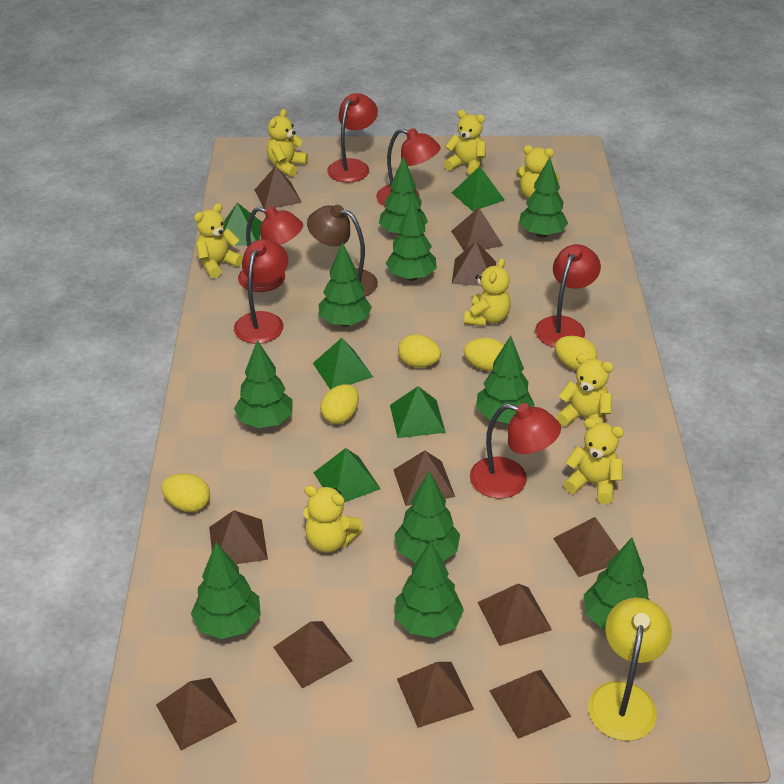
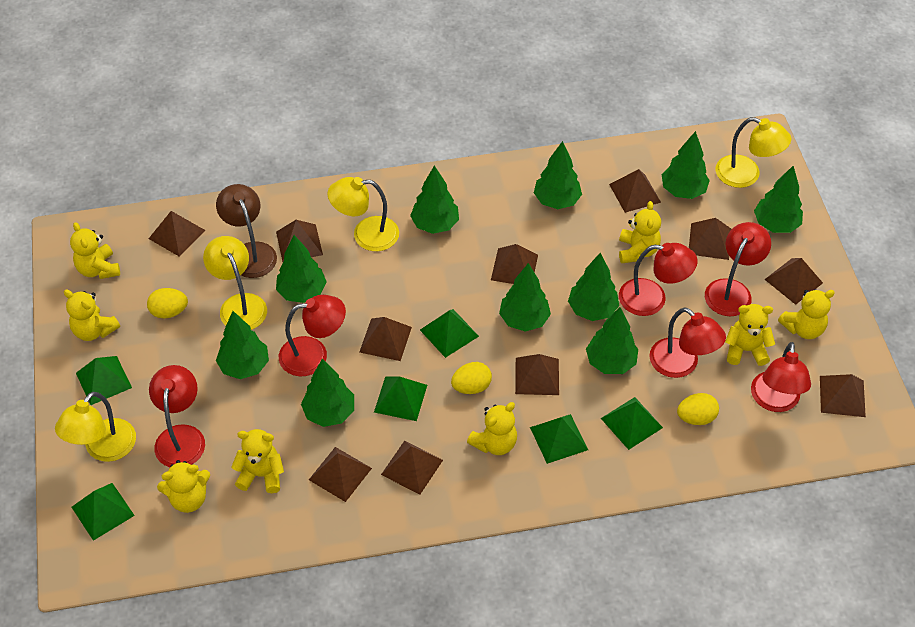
green pyramid: [223,203,262,246] [313,338,373,390] [313,448,380,502] [390,386,446,438] [452,166,505,211] = 5 -> [72,483,135,541] [76,356,132,405] [374,376,427,421] [420,309,479,358] [530,414,588,464] [601,397,663,450] = 6
yellow egg: [162,473,210,512] [320,384,359,424] [398,334,441,368] [464,338,504,371] [555,336,597,370] = 5 -> [147,288,188,318] [451,362,492,394] [677,393,719,425] = 3
yellow lamp: [588,597,672,741] = 1 -> [55,392,136,462] [203,236,267,330] [328,177,399,251] [716,117,791,188] = 4

